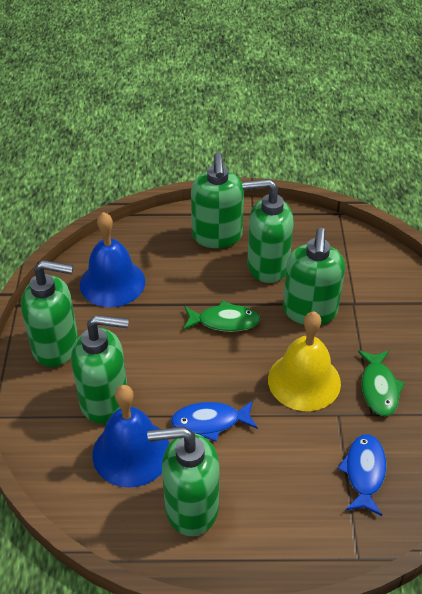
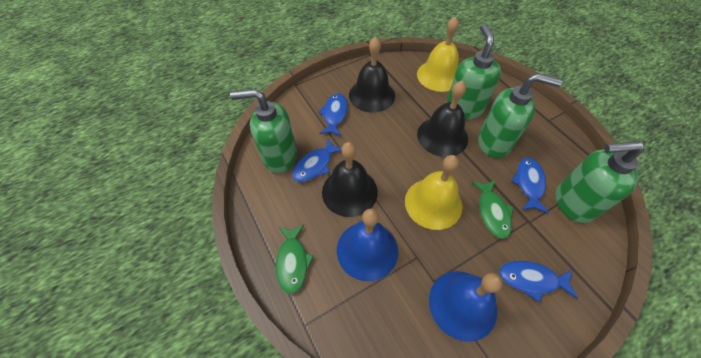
black bell: none = 0 -> [322,142,378,217] [349,37,395,113] [417,81,468,157] = 3
blue fish: [171,400,258,441] [337,434,386,516] = 2 -> [292,138,341,182] [318,94,348,136] [499,261,578,302] [511,158,549,214] = 4
green soap dispenser: [21,260,78,367] [71,315,129,424] [147,426,220,536] [191,152,244,248] [242,179,294,283] [283,228,345,325] = 6 -> [230,89,297,173] [446,24,501,120] [478,73,563,158] [555,141,644,223] = 4
yellow bell: [268,311,341,411] = 1 -> [405,155,462,230] [417,16,459,92] = 2

